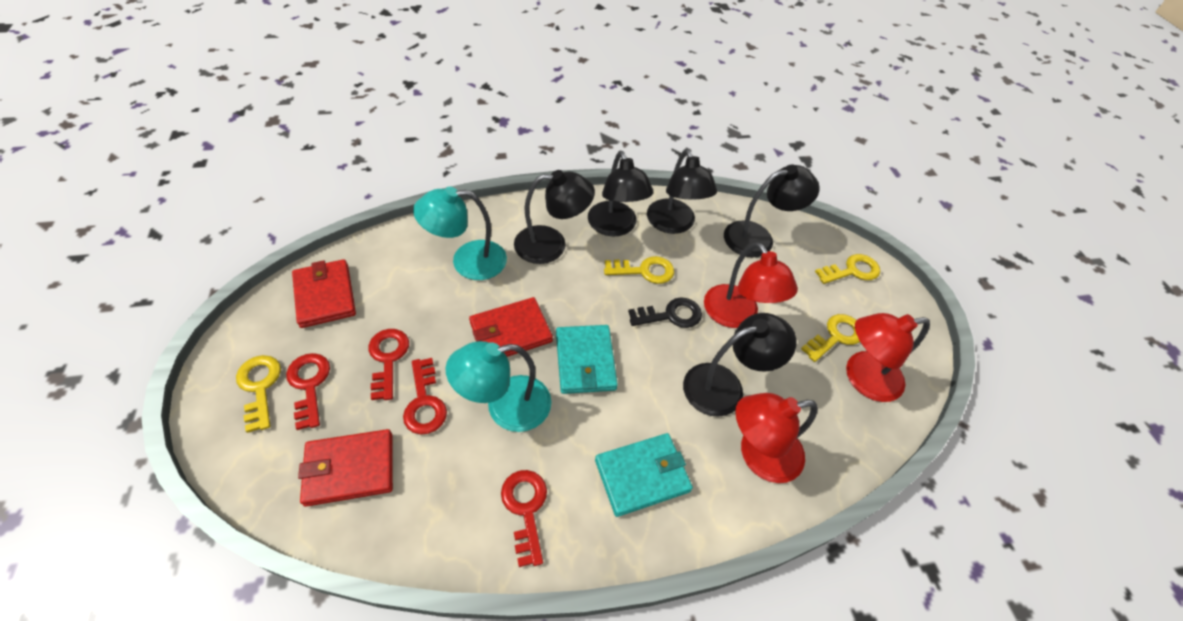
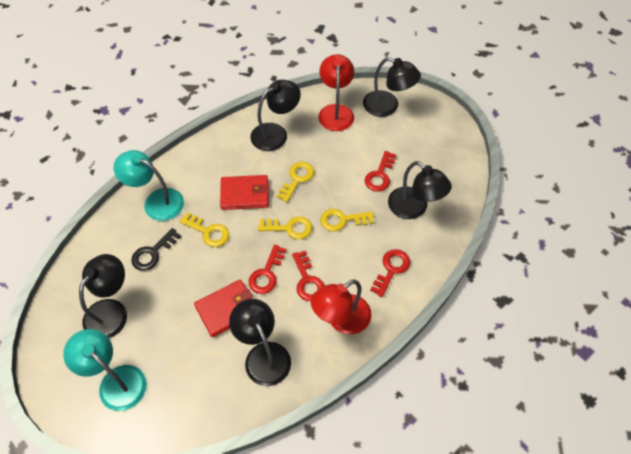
red lamp: [704,242,798,328] [735,393,817,483] [846,313,930,402] = 3 -> [311,279,371,335] [318,54,354,131] = 2
red wallet: [292,259,356,328] [298,429,393,507] [469,297,553,357] = 3 -> [194,279,253,337] [220,175,269,210] = 2
turquoise wallet: [556,325,618,394] [595,433,693,517] = 2 -> none = 0

